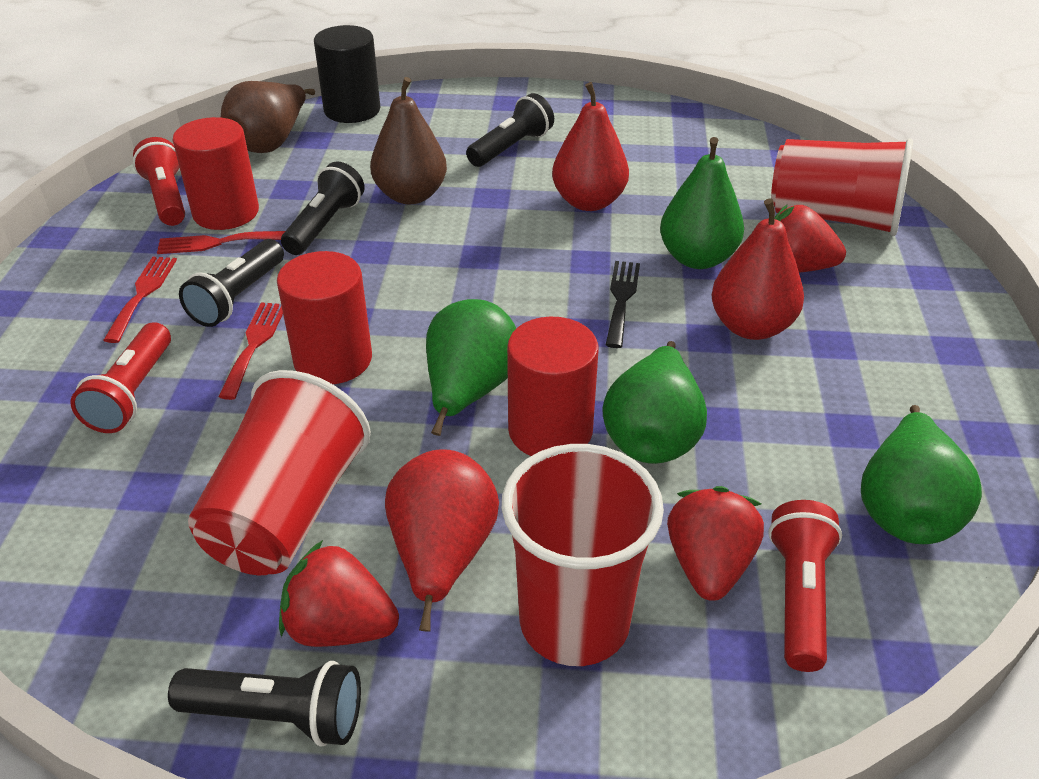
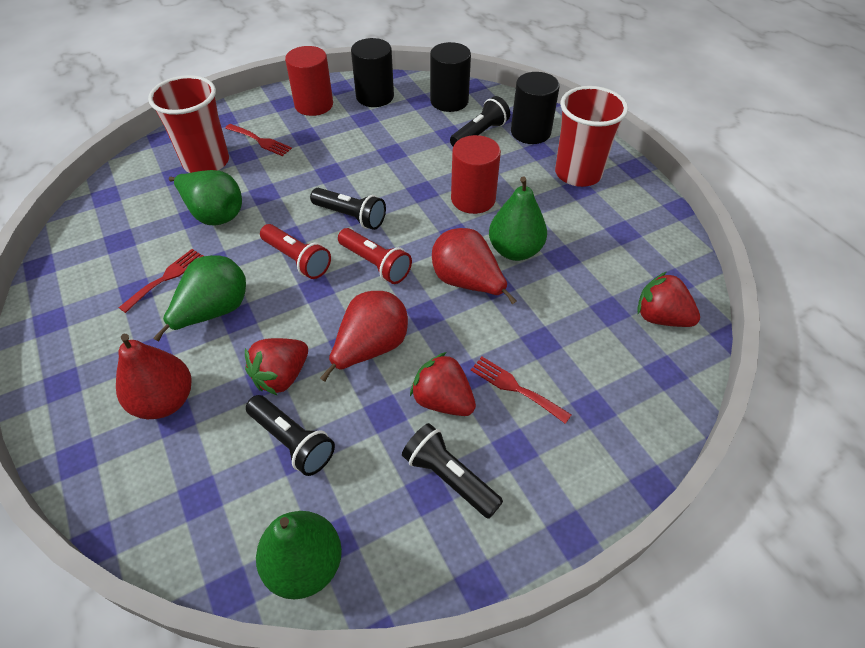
black cylinder: [314,25,380,123] = 1 -> [351,38,394,107] [430,42,471,112] [511,72,560,144] = 3
black fork: [606,261,640,348] = 1 -> none = 0
brown pear: [221,81,315,153] [370,77,447,204] = 2 -> none = 0
red cup: [188,370,371,575] [502,444,664,666] [771,138,913,236] = 3 -> [148,75,229,173] [555,86,628,187] = 2
red cylinder: [173,117,259,230] [277,251,372,384] [507,317,599,456] = 3 -> [285,46,333,116] [451,135,501,214] = 2
red flashlight: [70,322,171,433] [133,137,185,226] [768,500,842,672] = 3 -> [260,224,331,279] [338,228,412,284] = 2

